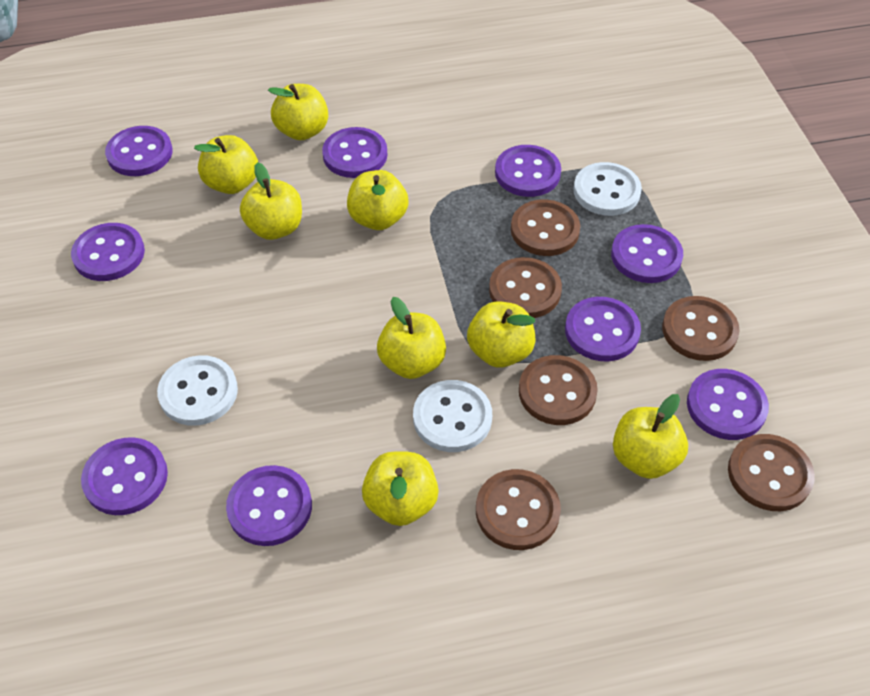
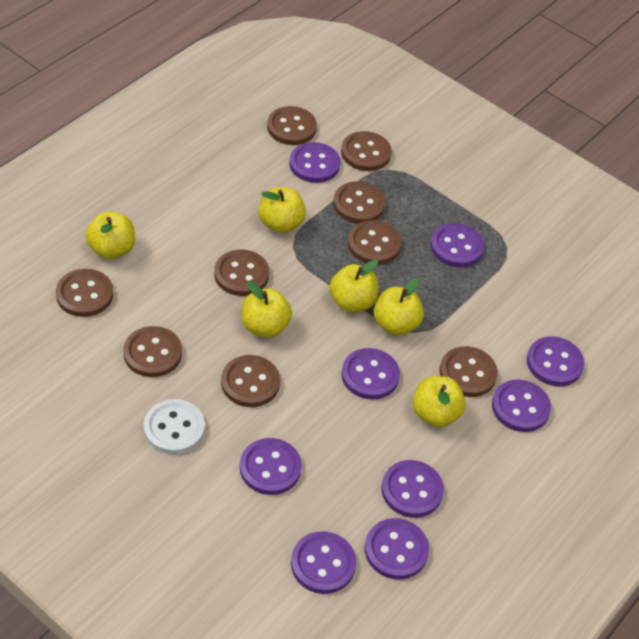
brown button: [476,469,561,550] [489,257,562,318] [511,199,580,256] [519,355,598,425] [662,296,740,361] [728,434,815,511] = 6 -> [56,269,113,317] [123,326,182,377] [214,250,269,296] [221,355,280,407] [267,106,317,145] [333,181,386,224] [341,131,392,171] [348,220,402,265] [439,346,498,397] = 9
white button: [157,355,238,426] [413,380,492,452] [574,162,642,216] = 3 -> [144,399,205,454] = 1
yellow apple: [194,135,258,194] [240,162,302,240] [268,84,328,140] [347,170,408,230] [362,451,439,526] [377,297,446,379] [467,301,536,368] [613,394,688,479] = 8 -> [86,211,135,259] [242,281,292,338] [258,187,306,233] [329,259,379,312] [374,278,424,335] [412,376,466,427] = 6

